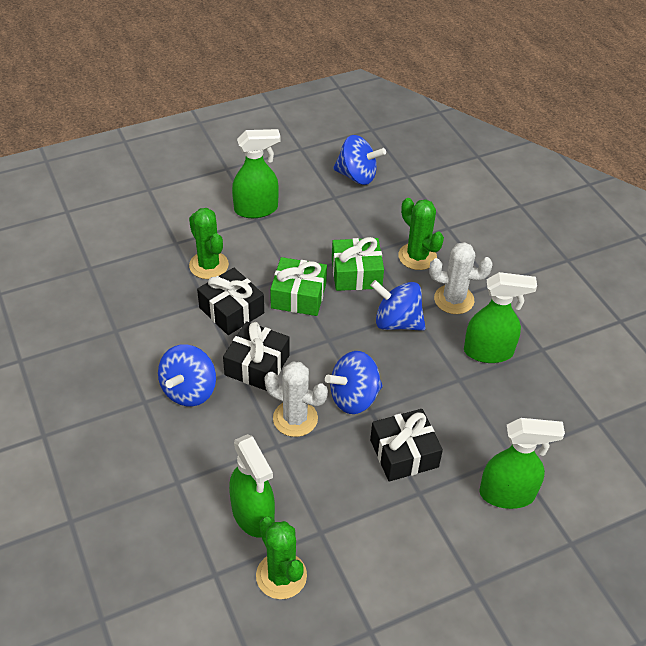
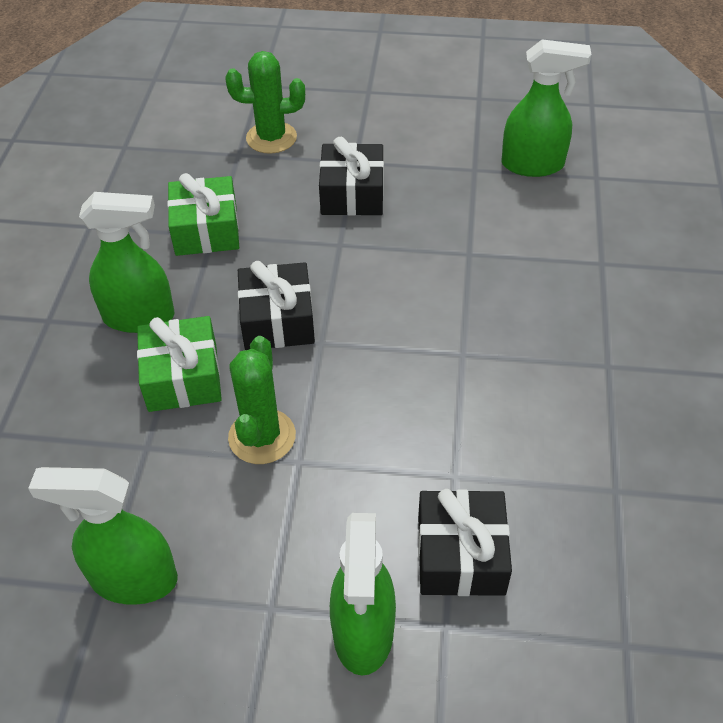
blue spinning top: [158,344,216,406] [325,351,383,414] [333,135,386,185] [370,280,426,331] = 4 -> none = 0
green cactus: [189,208,229,279] [256,517,307,599] [398,198,444,270] = 3 -> [225,51,305,154] [228,336,296,464] = 2
white cactus: [264,362,328,437] [429,242,493,314] = 2 -> none = 0

